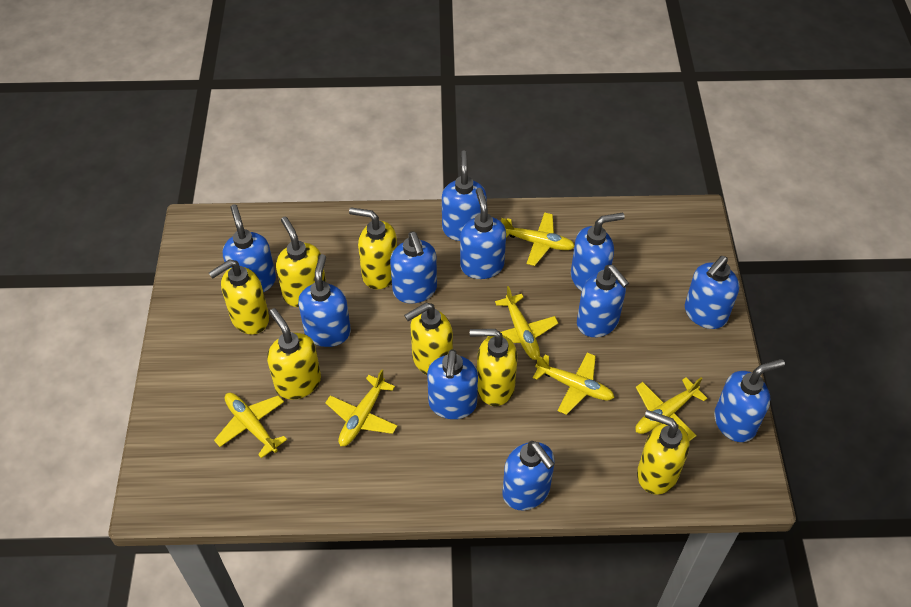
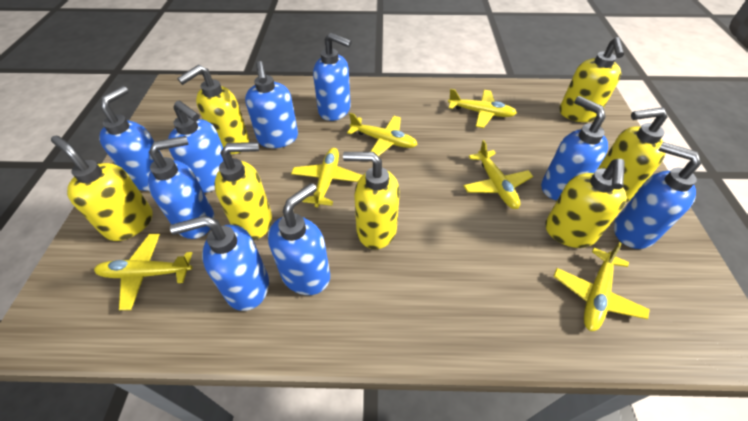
blue soap dispenser: [223,204,276,292] [298,254,351,347] [390,232,437,303] [427,349,478,419] [442,150,487,241] [460,188,506,279] [502,441,555,510] [571,212,625,291] [577,265,629,337] [685,256,739,329] [714,359,785,442] = 11 -> [99,86,163,191] [148,136,214,239] [168,101,223,193] [170,216,269,311] [245,61,298,148] [268,183,330,295] [313,33,352,121] [541,96,608,200] [614,142,701,249] = 9

